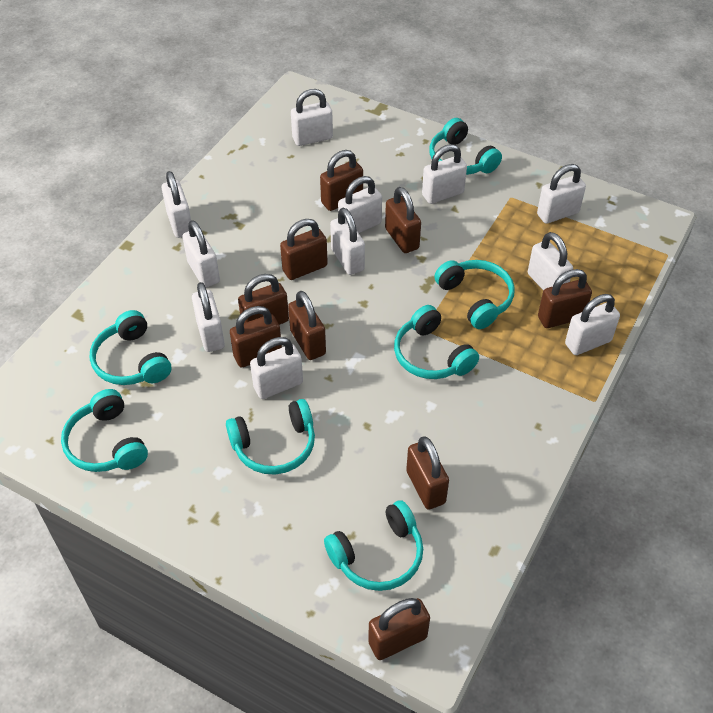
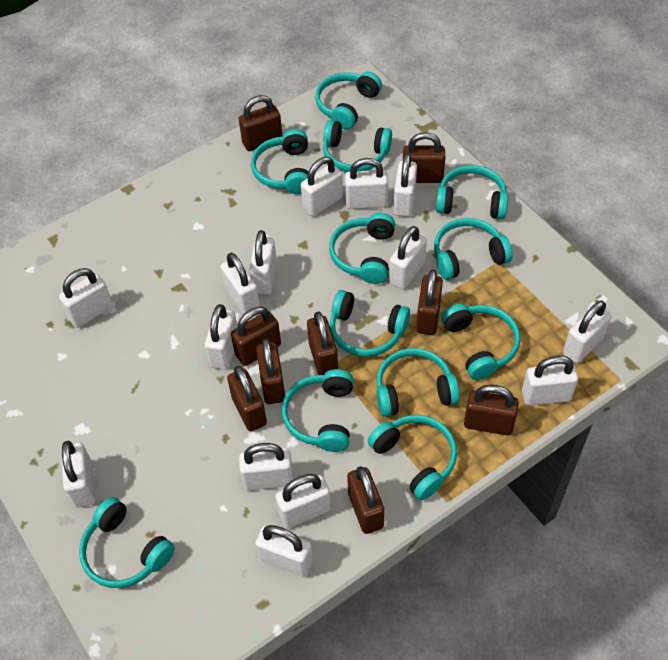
turquoise headphones: [61,389,148,472] [90,310,171,385] [226,399,315,474] [324,500,423,591] [394,305,479,379] [429,118,502,175] [434,260,515,329] = 7 -> [79,497,175,588] [251,129,308,194] [282,369,354,452] [315,72,382,130] [323,120,392,172] [329,213,395,284] [330,290,410,357] [368,415,457,500] [376,348,460,417] [434,218,513,280] [436,165,508,219] [441,304,520,380] = 12
white padlock: [162,171,191,238] [182,220,220,287] [192,282,225,352] [250,337,303,399] [291,89,333,146] [330,208,365,275] [338,176,382,233] [422,144,467,204] [528,232,573,291] [537,164,586,224] [565,294,620,355] = 11 -> [59,268,113,328] [61,441,96,508] [205,304,238,370] [221,253,260,315] [239,443,294,491] [249,230,277,295] [255,525,313,577] [275,474,331,529] [301,157,343,216] [345,158,388,209] [389,226,427,290] [394,153,417,217] [522,356,578,406] [563,301,611,363] = 14

